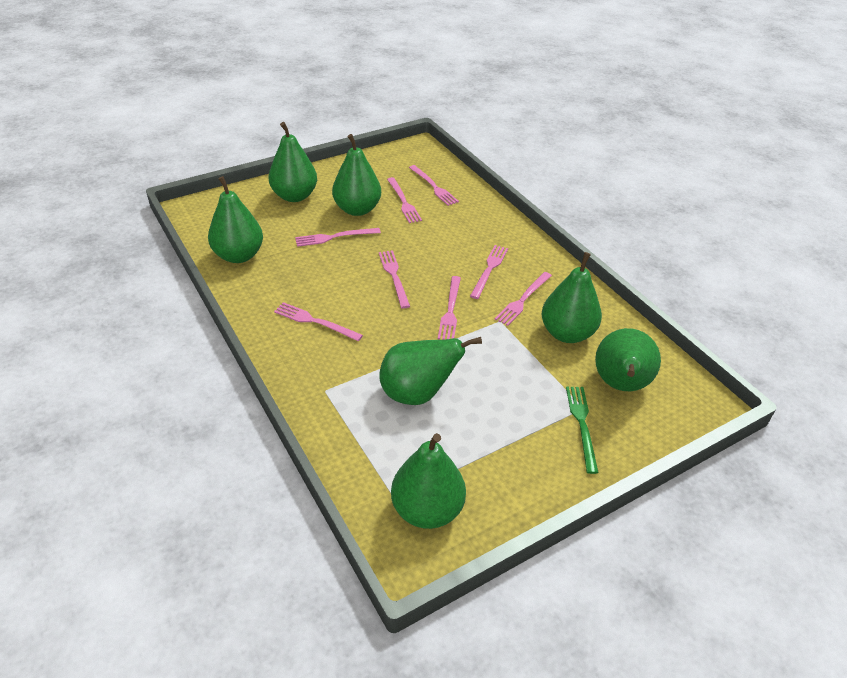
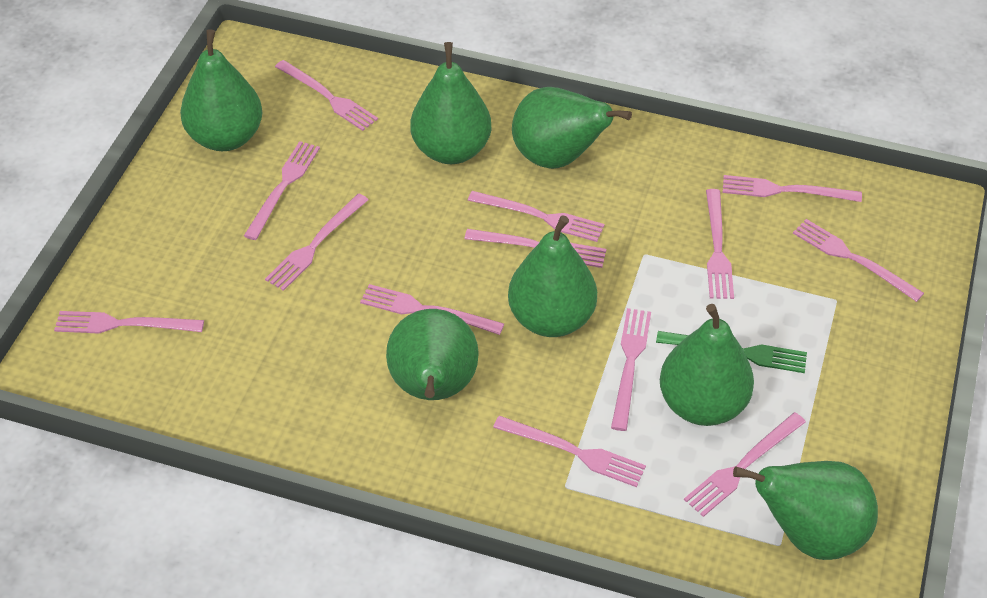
pink fork: [274,302,363,341] [295,228,381,247] [379,250,410,308] [387,177,422,223] [409,165,459,206] [438,276,461,340] [470,245,508,299] [495,272,552,326] = 8 -> [54,311,204,333] [244,141,320,240] [265,193,368,291] [275,60,378,131] [360,284,504,335] [464,229,606,268] [468,191,604,242] [493,416,646,487] [611,308,651,431] [684,412,806,517] [706,189,734,299] [723,175,862,202] [793,219,924,302] = 13

